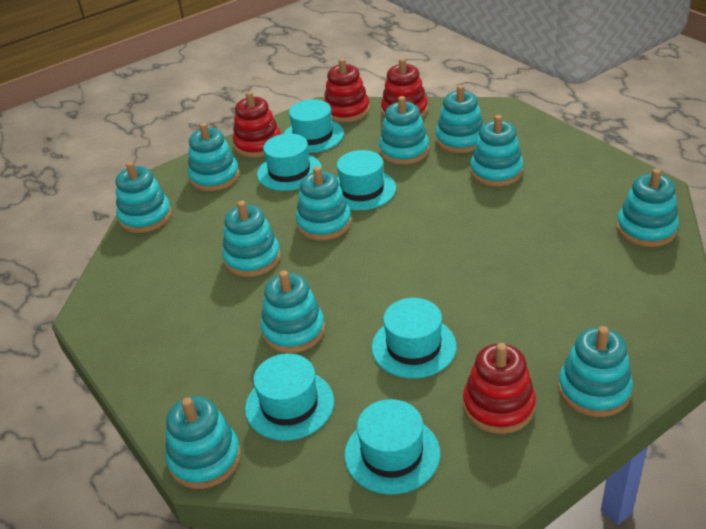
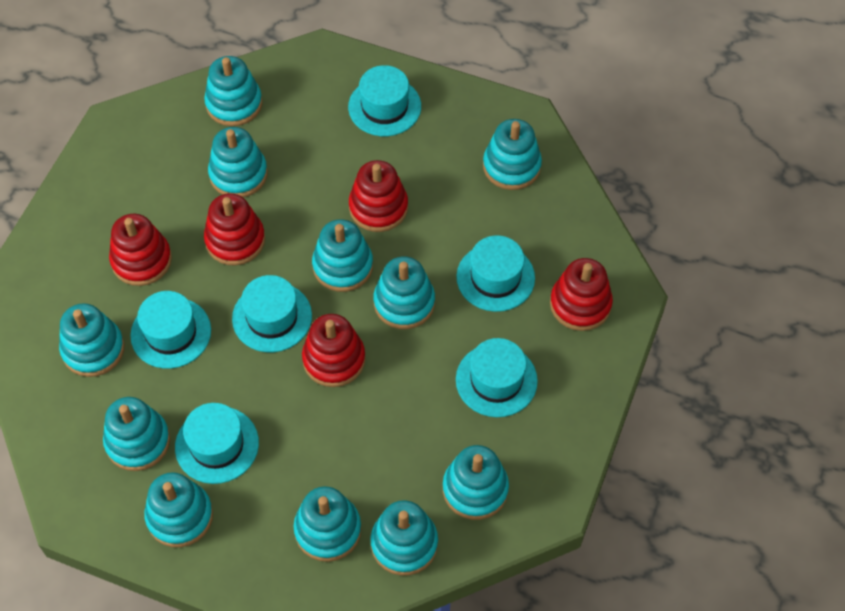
red stacking toy: [233,91,281,158] [324,58,370,123] [381,58,428,118] [463,343,536,434] = 4 -> [109,214,172,286] [204,193,265,266] [302,314,366,387] [349,160,408,232] [550,258,613,331] = 5

